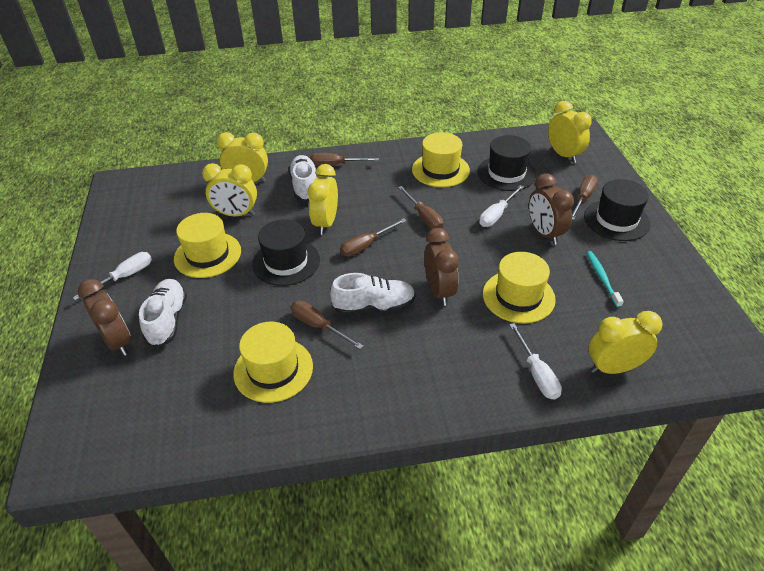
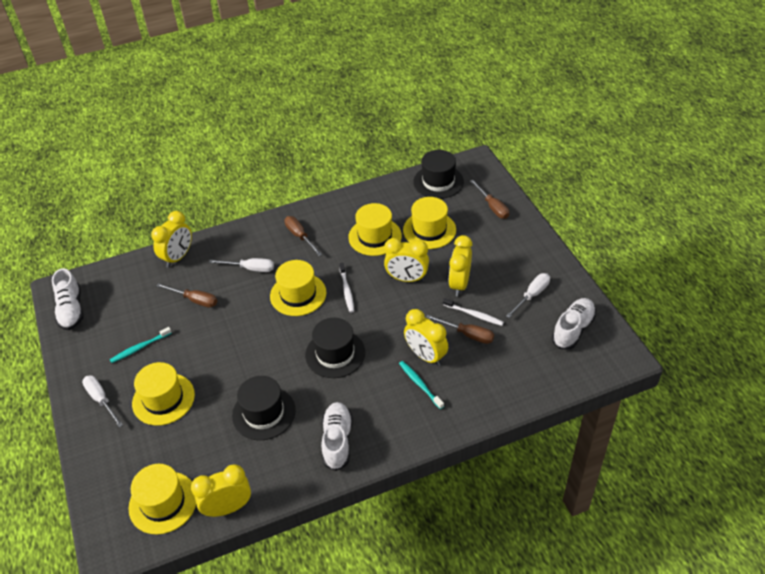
brown clock: [78,279,131,356] [424,228,459,306] [529,173,574,245] = 3 -> none = 0
brown screwdriver: [291,301,363,349] [310,153,379,166] [340,218,407,257] [398,186,443,229] [572,175,598,220] = 5 -> [156,283,217,307] [284,216,322,256] [426,315,494,344] [470,180,509,219] = 4
turquoise toothbrush: [587,251,624,308] = 1 -> [110,327,172,363] [399,361,444,409] = 2
white toothbrush: none = 0 -> [339,263,354,313] [443,298,504,326] = 2
yellow hat: [174,213,241,278] [233,322,313,403] [412,132,470,187] [483,252,556,324] = 4 -> [128,464,196,535] [132,362,195,426] [270,260,326,316] [348,203,402,256] [403,197,456,249] = 5

